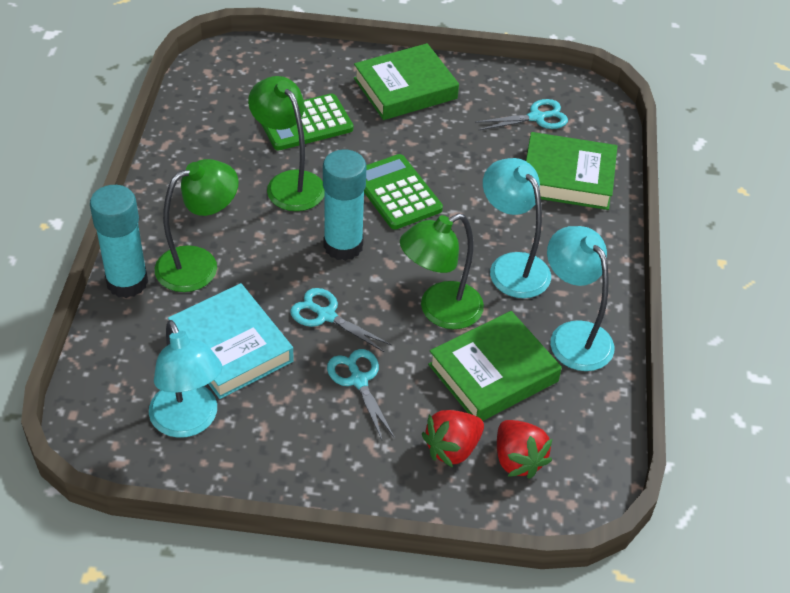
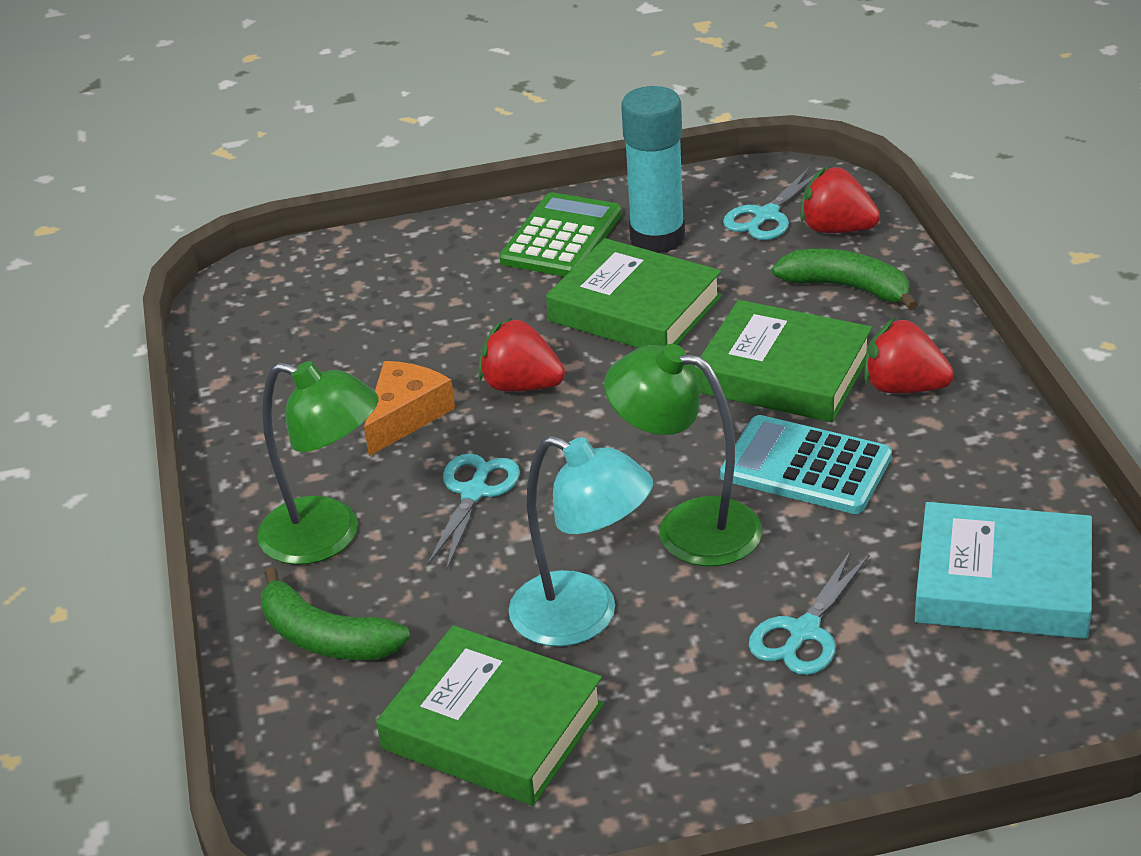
green banana: none = 0 -> [261,567,410,660] [772,249,918,311] = 2
green calculator: [261,93,353,151] [364,154,443,230] = 2 -> [499,192,622,277] = 1
green lamp: [155,159,238,292] [248,76,324,211] [400,213,484,329] = 3 -> [257,361,378,565] [604,344,762,566] = 2
orange cheese: none = 0 -> [364,361,455,456] = 1
red strawberry: [422,410,484,468] [497,420,552,479] = 2 -> [478,318,565,392] [800,166,880,233] [864,317,954,394] = 3
turquoise calculator: none = 0 -> [720,415,892,514] = 1
turquoise glue stick: [90,185,148,298] [323,149,367,261] = 2 -> [621,86,685,253] = 1
turquoise lamp: [149,320,222,438] [483,158,551,298] [547,226,614,371] = 3 -> [509,435,653,647] = 1

